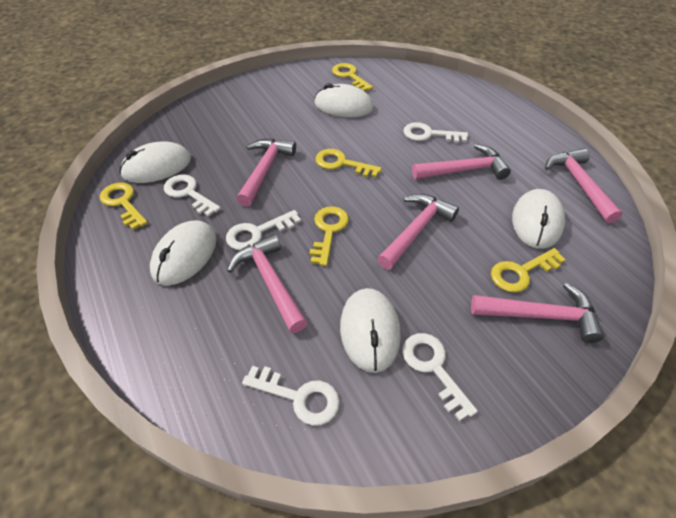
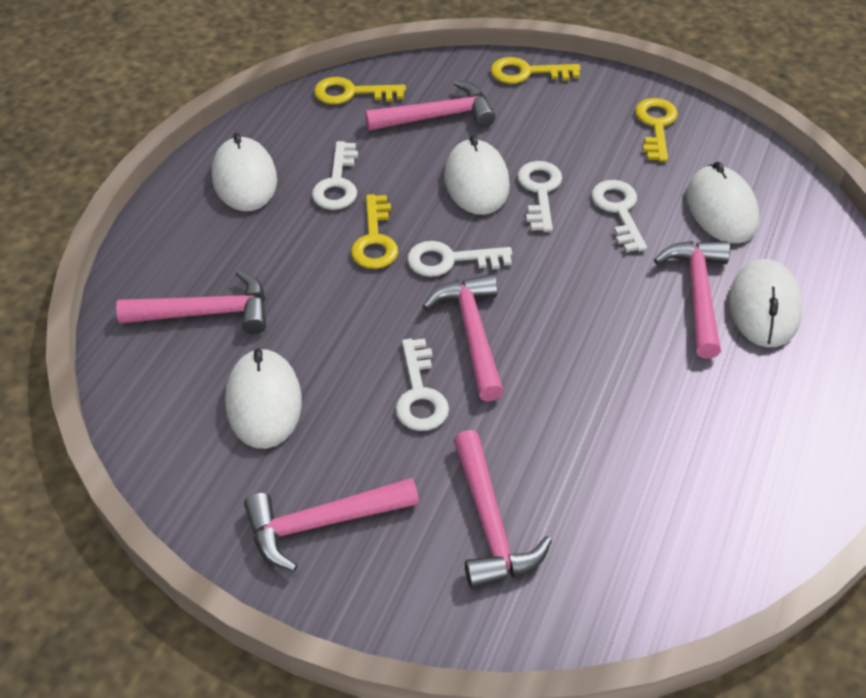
yellow key: [100,182,148,230] [309,206,349,266] [315,149,382,178] [332,63,373,91] [491,248,566,293] = 5 -> [314,77,406,104] [351,194,398,269] [491,57,581,84] [635,98,678,162] = 4

